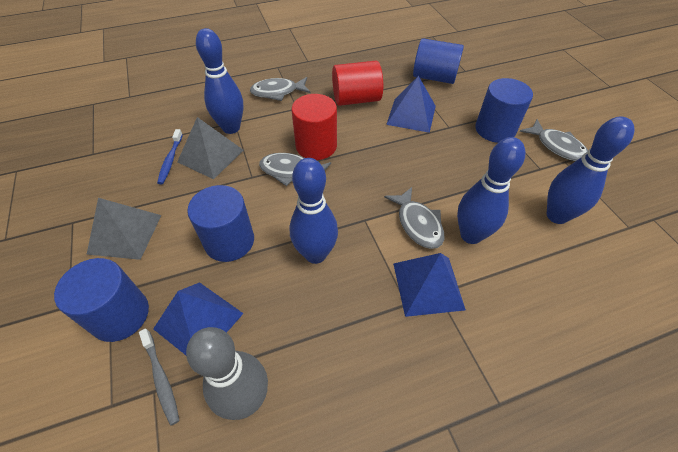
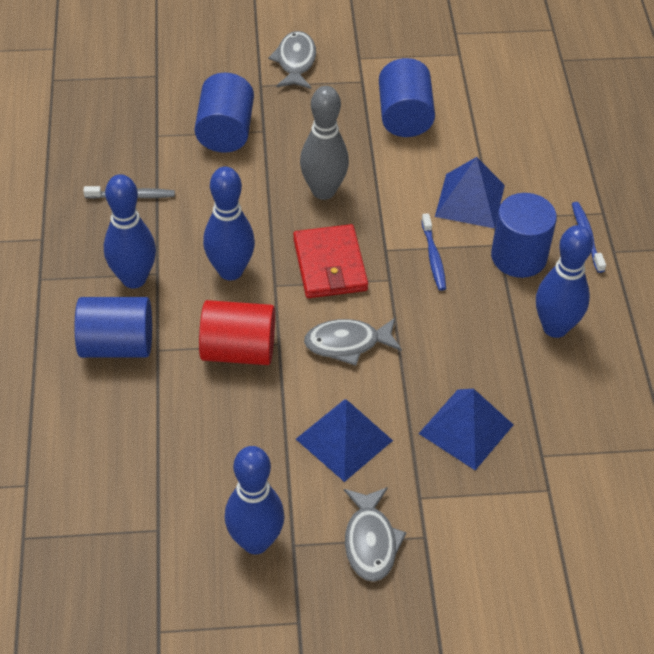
blue toothbrush: [157,129,183,184] = 1 -> [421,213,446,291] [572,202,606,273] = 2
grey fish: [250,77,311,101] [259,153,331,186] [384,187,444,249] [520,119,588,161] = 4 -> [268,31,316,89] [304,318,402,366] [344,487,407,582] = 3
grey pyramid: [87,198,161,260] [177,117,244,179] = 2 -> none = 0
red cylinder: [291,94,337,160] [332,61,383,106] = 2 -> [199,300,275,365] = 1
red wallet: none = 0 -> [293,224,368,298] = 1

